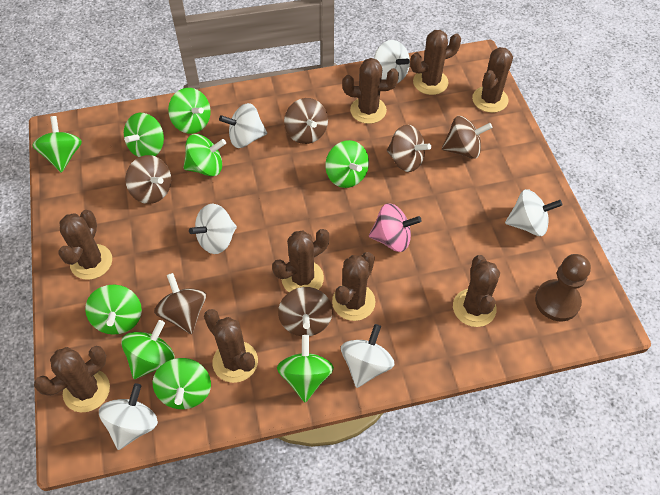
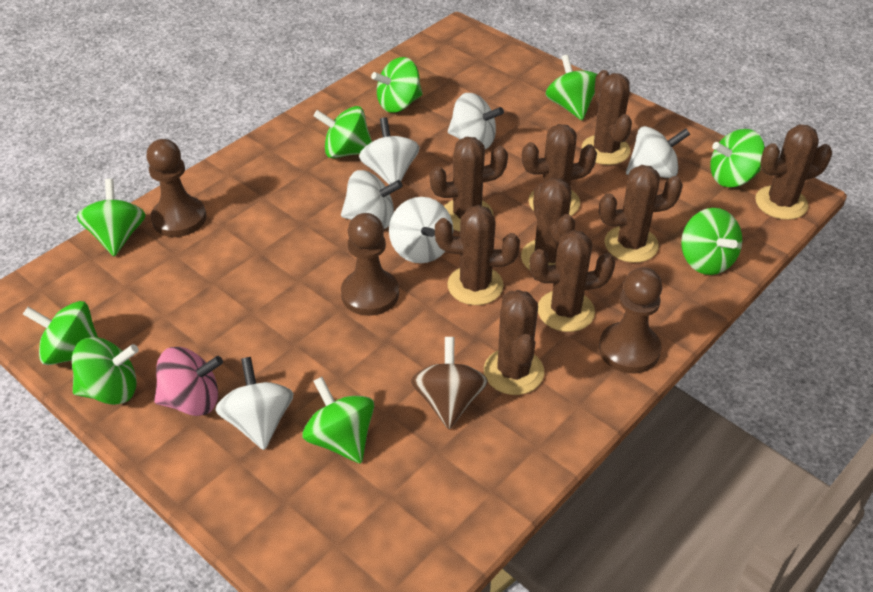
brown pawn: [535,254,591,321] = 1 -> [146,139,206,237] [341,213,399,316] [599,268,662,373] = 3
brown spinning top: [125,155,171,204] [154,273,206,334] [278,287,333,336] [284,98,328,144] [387,125,431,172] [442,116,492,159] = 6 -> [411,337,488,429] = 1

